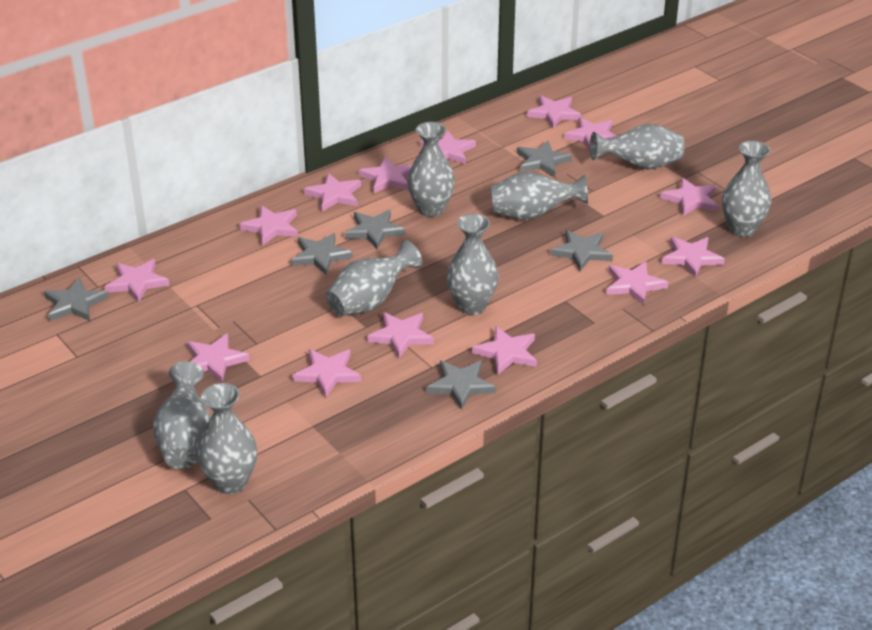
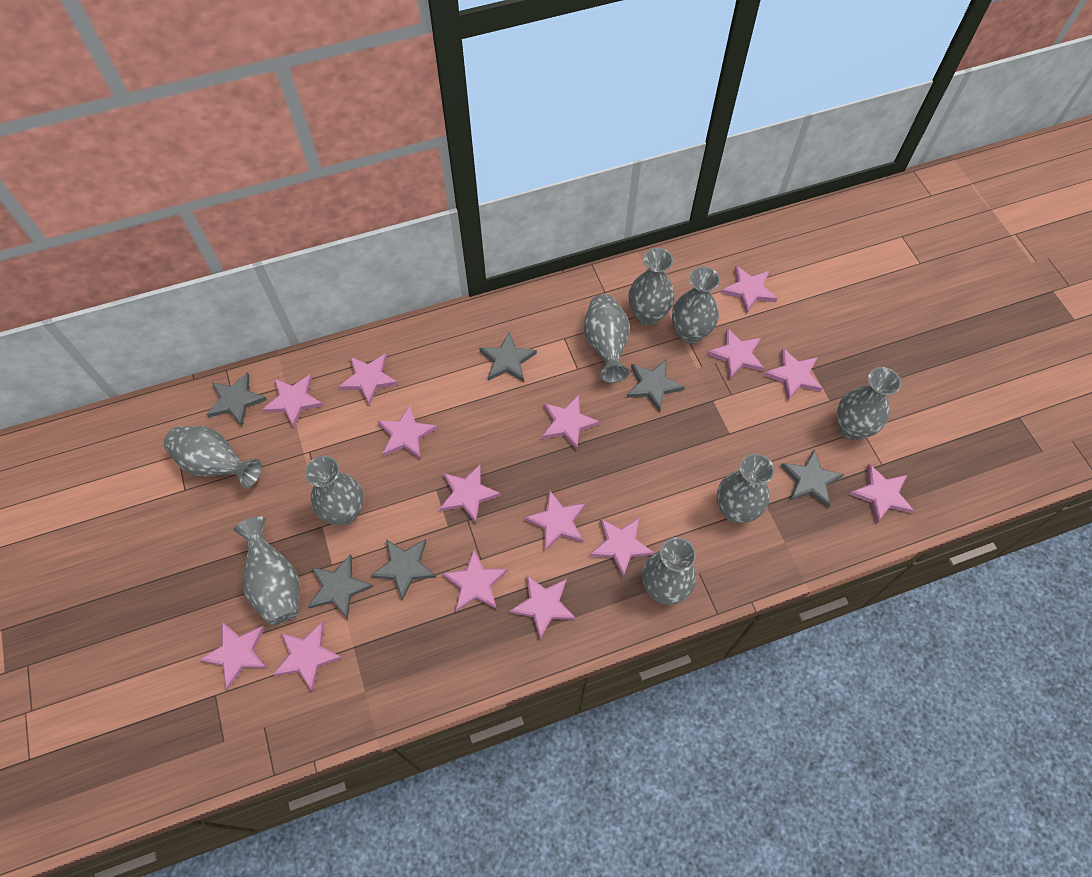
grey vase: [153,361,211,469] [197,383,257,494] [326,240,422,316] [407,122,455,217] [447,214,499,315] [491,172,588,220] [590,124,685,170] [722,141,771,237] = 8 -> [164,426,262,488] [233,517,300,626] [305,456,364,525] [584,294,630,383] [629,248,675,325] [642,537,696,605] [672,267,720,344] [717,454,774,523] [837,367,901,440] = 9
pink star: [105,259,170,303] [187,333,250,382] [240,205,298,246] [293,349,362,398] [304,173,361,211] [359,157,413,193] [367,312,434,358] [420,131,476,164] [472,326,537,375] [527,95,581,128] [565,117,617,151] [606,261,668,305] [661,178,718,216] [662,237,725,277] = 14 -> [199,622,267,690] [262,374,323,428] [273,622,342,692] [338,353,398,406] [377,405,437,459] [439,464,501,523] [442,550,507,612] [510,575,576,639] [524,490,586,551] [542,395,600,450] [590,518,654,577] [707,328,764,380] [721,266,778,314] [763,348,823,400] [849,464,914,524] = 15

